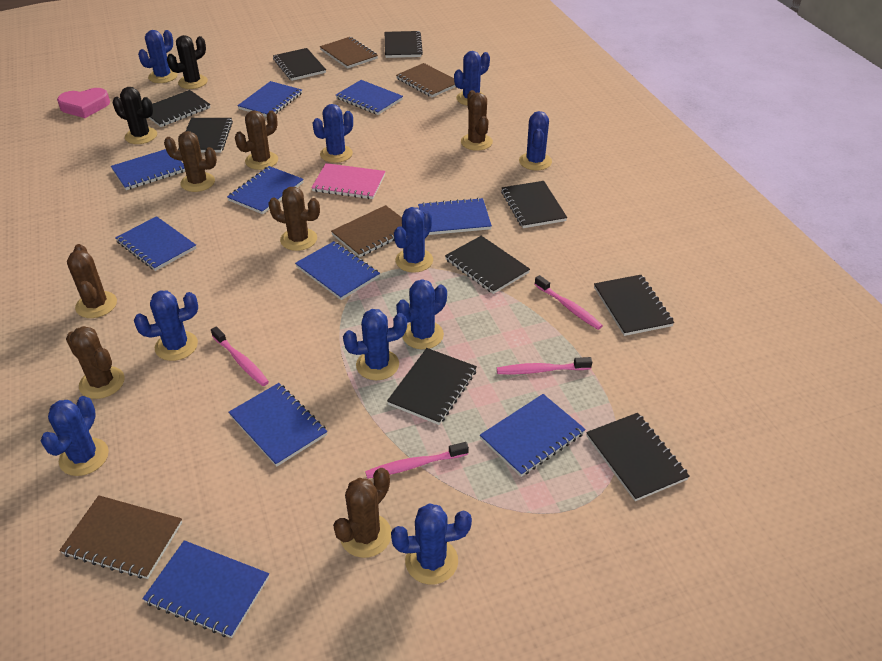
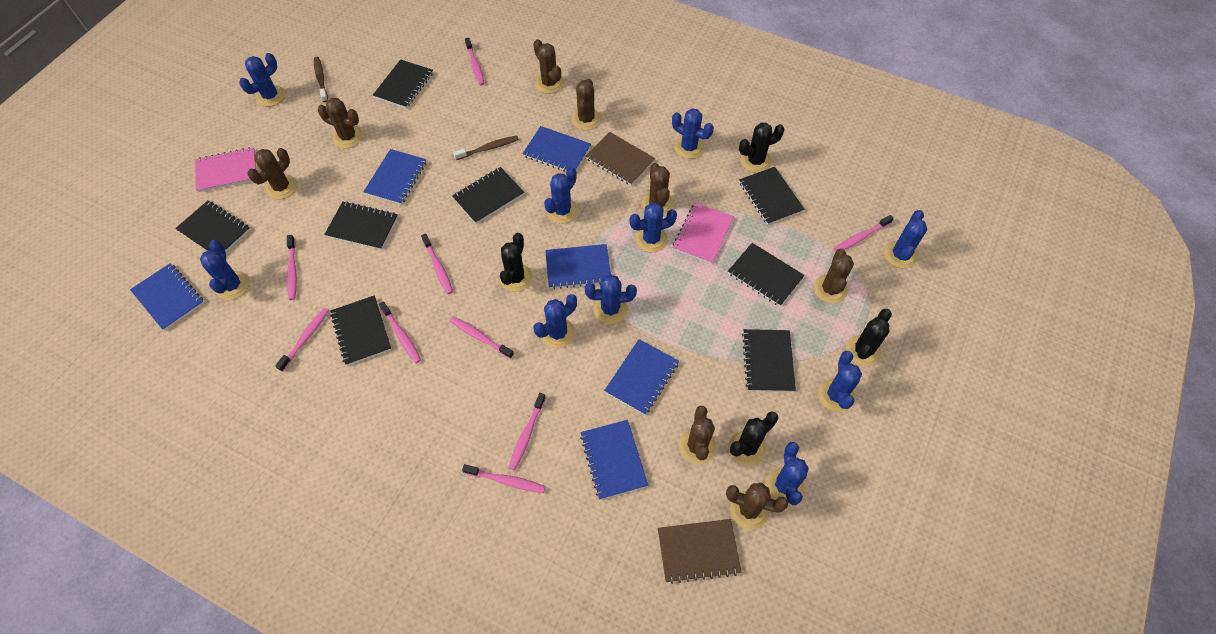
black cactus: [113,87,157,144] [167,35,208,89] = 2 -> [499,233,533,292] [728,411,778,466] [739,123,784,173] [846,309,892,367] = 4
black notebook: [149,90,211,127] [178,118,233,152] [273,48,326,81] [385,31,423,58] [387,348,477,425] [445,236,530,294] [501,181,567,228] [586,413,690,501] [594,275,674,336] = 9 -> [175,201,250,252] [324,201,398,250] [330,295,392,366] [373,59,433,109] [452,167,524,224] [728,243,805,307] [739,167,805,225] [742,329,796,392] = 8
blue notebook: [111,149,185,190] [115,216,196,271] [142,540,269,638] [227,166,304,214] [228,383,327,467] [237,81,302,117] [295,241,380,300] [336,80,403,115] [418,198,492,235] [480,394,586,477] = 10 -> [130,263,204,331] [363,149,427,205] [522,126,591,172] [545,244,611,289] [580,420,648,500] [604,339,679,415] = 6
brown cactus: [66,326,124,399] [67,244,117,318] [164,131,217,192] [235,110,278,170] [268,187,320,251] [333,468,391,558] [461,90,493,151] = 7 -> [247,148,297,200] [318,98,363,148] [533,39,564,94] [571,79,601,130] [642,163,674,216] [679,406,717,464] [726,483,788,529] [814,248,854,304] = 8
brown notebook: [59,495,182,579] [320,37,378,69] [331,205,402,257] [396,63,456,97] = 4 -> [585,132,655,185] [658,519,742,584] = 2
brown toothbrush: none = 0 -> [314,57,328,102] [453,136,519,160] = 2
pink heart: [57,88,110,118] = 1 -> none = 0
pink notebook: [311,163,386,199] = 1 -> [195,147,256,192] [672,203,734,264] = 2
pink toothbrush: [211,326,269,386] [365,442,469,479] [497,357,592,375] [534,275,603,330] = 4 -> [275,308,329,372] [287,235,297,300] [379,301,421,363] [421,233,453,294] [450,317,514,359] [462,464,545,493] [465,38,485,86] [509,393,546,471] [834,215,894,252] = 9

